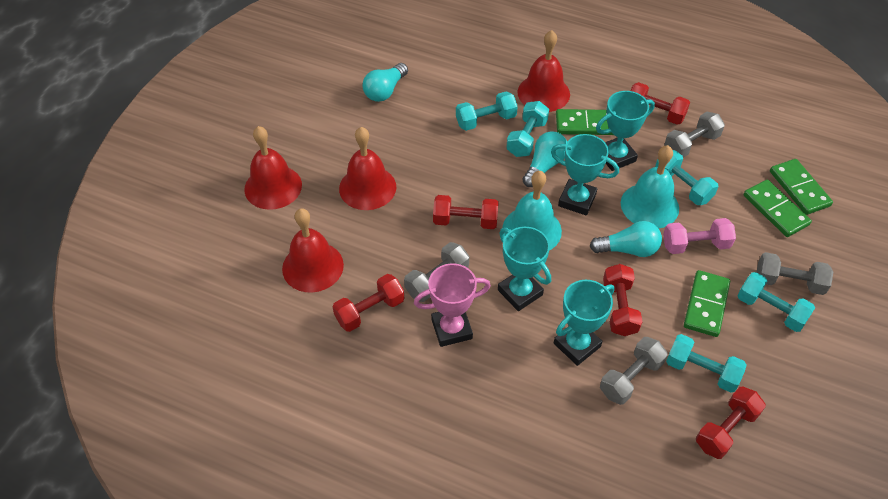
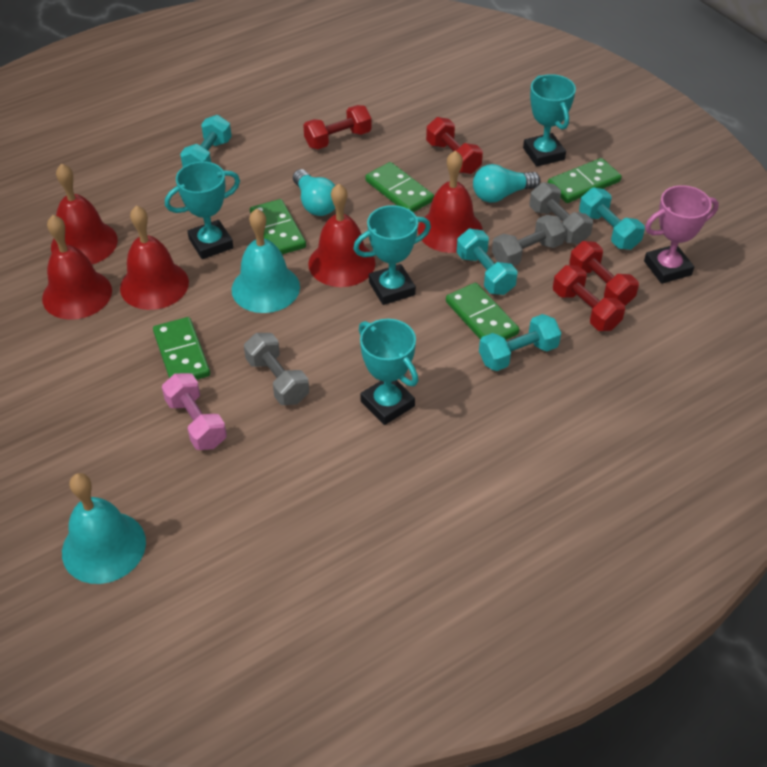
green domino: [556,109,614,135] [684,270,730,337] [744,179,812,237] [770,159,833,215] = 4 -> [153,317,210,380] [250,199,306,254] [365,162,434,212] [446,283,519,340] [548,158,622,203] = 5
grey dumbbell: [404,242,469,302] [600,337,668,405] [664,112,725,158] [757,252,833,295] = 4 -> [244,333,309,405] [492,215,566,266] [530,182,593,244] = 3
red bell: [244,126,302,210] [282,208,344,293] [339,127,396,210] [517,30,570,112] = 4 -> [42,215,112,320] [51,163,118,264] [120,205,189,310] [308,184,375,287] [418,150,483,253] = 5
red dumbbell: [332,274,404,332] [433,195,499,229] [603,264,642,336] [630,82,690,125] [696,387,766,459] = 5 -> [303,105,372,149] [426,117,483,174] [553,265,625,331] [569,241,639,306] = 4
turquoise dumbbell: [456,91,518,131] [506,101,549,157] [655,150,719,205] [666,334,747,393] [737,272,815,332] = 5 -> [180,115,232,167] [457,229,517,295] [479,314,561,371] [579,188,645,250] = 4
turquoise light bulb: [363,63,408,102] [522,131,567,187] [590,221,662,257] = 3 -> [293,169,336,216] [473,164,540,203] = 2

